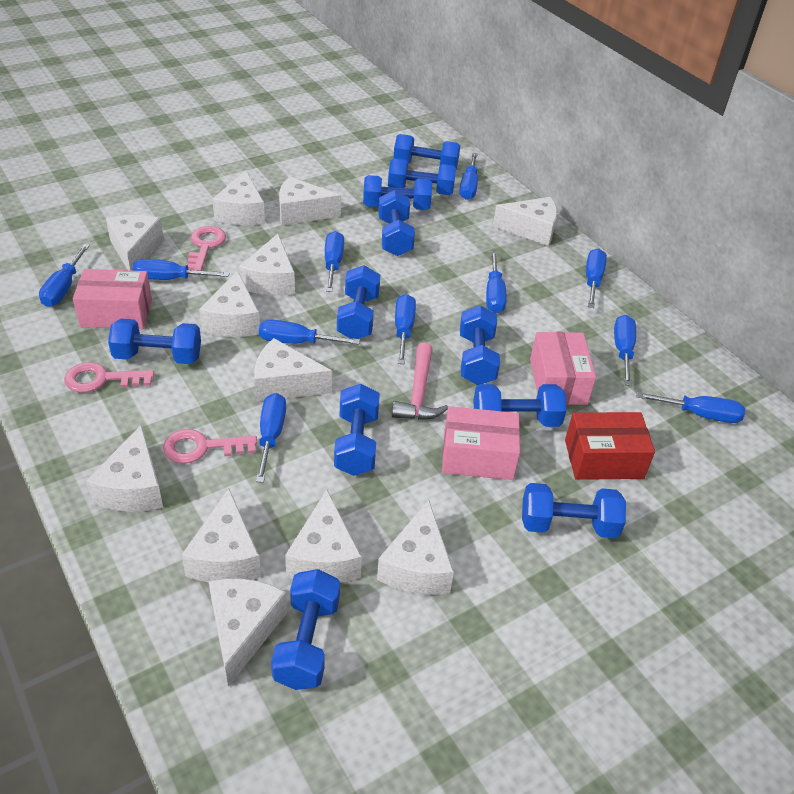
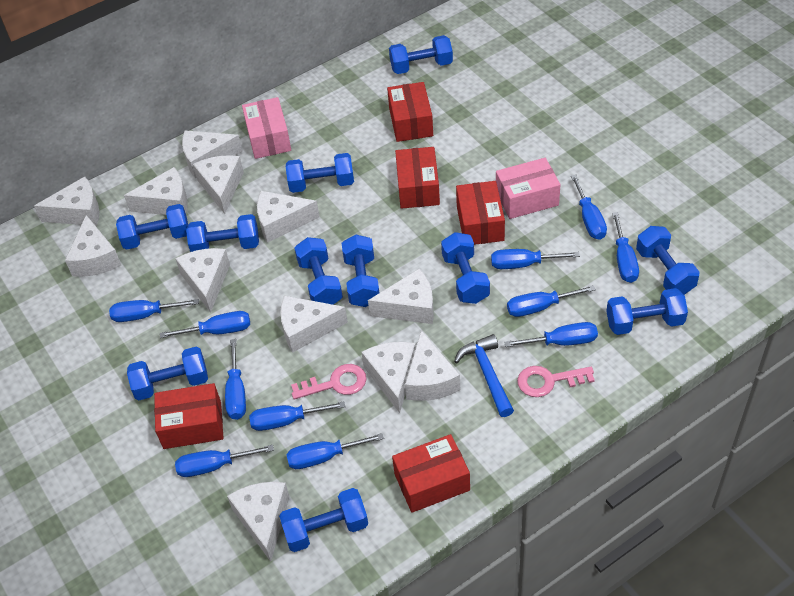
blue hammer: none = 0 -> [454,334,514,417] = 1
pink box: [73,269,152,329] [442,406,520,480] [530,332,596,405] = 3 -> [242,97,291,159] [496,158,560,219] = 2
pink hammer: [392,342,448,420] = 1 -> none = 0
pink key: [64,362,154,393] [163,429,257,464] [186,226,226,271] = 3 -> [291,364,367,400] [517,366,595,397] = 2
red box: [565,412,655,480] = 1 -> [154,383,223,449] [387,82,433,142] [392,434,470,513] [395,147,440,209] [456,181,505,245] = 5

